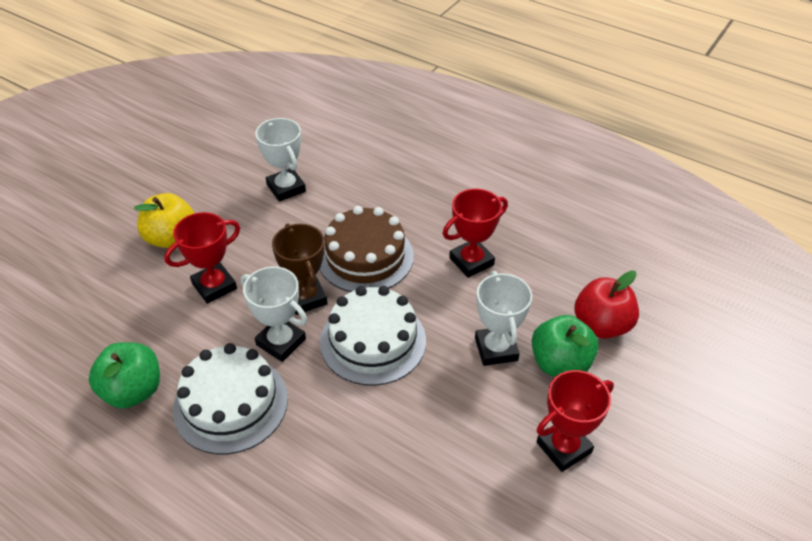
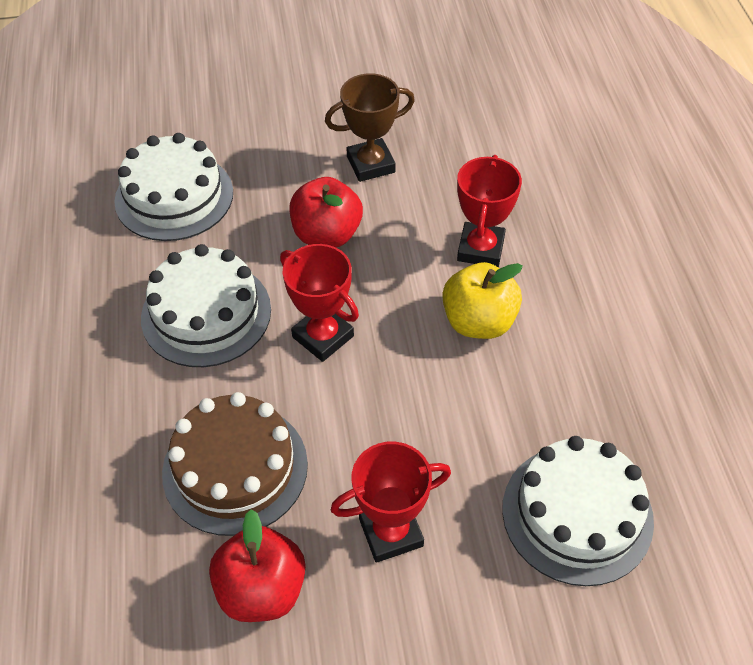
green apple: [89,342,160,408] [532,315,598,377] = 2 -> none = 0
red apple: [574,270,639,339] = 1 -> [209,509,306,622] [290,177,363,248] = 2
white cake: [173,343,288,454] [320,286,426,386] = 2 -> [114,133,233,241] [141,244,271,367] [502,436,654,586] = 3
white trophy: [241,266,307,362] [255,118,306,202] [475,271,532,366] = 3 -> none = 0

